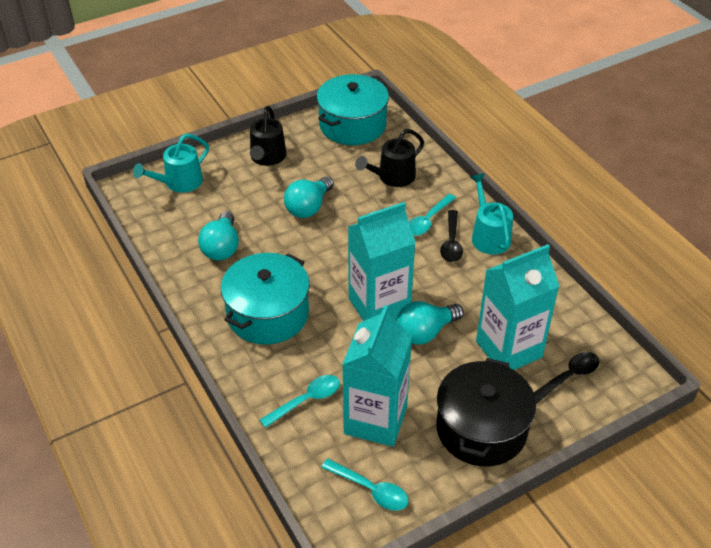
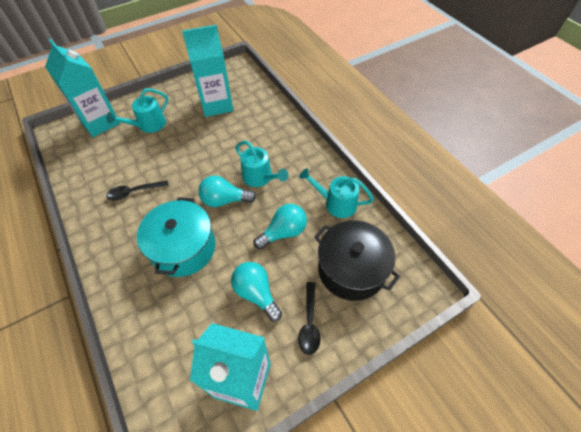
black watering can: [250,106,286,166] [355,129,424,187] = 2 -> none = 0
turquoise pot: [221,253,310,345] [317,74,389,145] = 2 -> [137,197,216,277] = 1
turquoise spoon: [260,375,340,428] [321,459,409,511] [409,194,456,236] = 3 -> none = 0
turquoise watering can: [133,134,209,193] [470,174,513,255] = 2 -> [106,88,169,133] [235,141,289,187] [299,168,374,218] = 3

